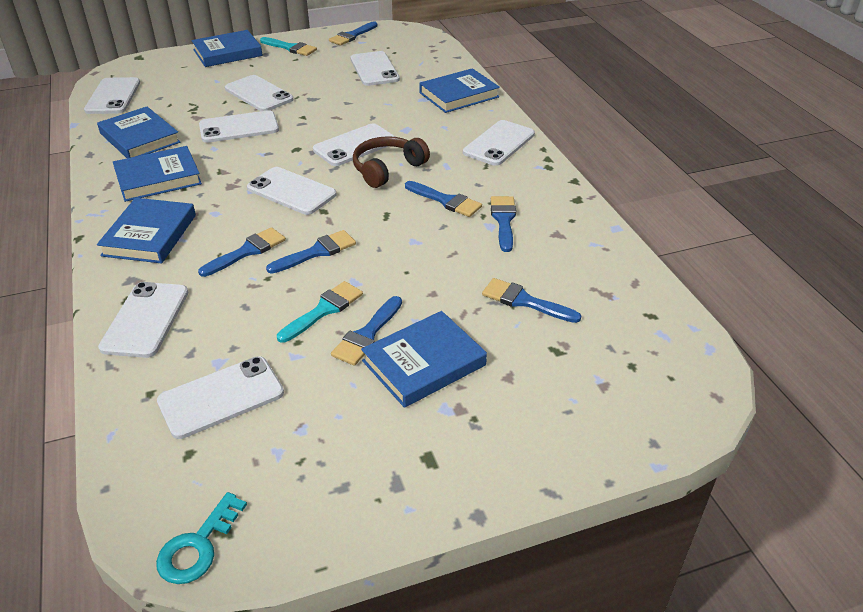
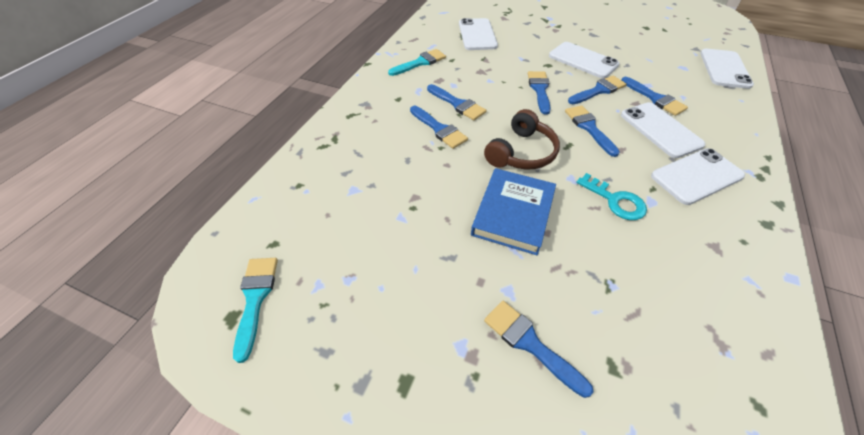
blue book: [97,107,181,158] [97,198,196,264] [113,146,202,202] [192,30,263,67] [361,311,487,408] [419,68,500,113] = 6 -> [471,168,556,255] = 1
white phone: [84,77,140,114] [98,282,188,358] [157,356,284,439] [199,110,279,143] [225,75,294,111] [247,167,336,215] [313,123,395,166] [351,51,400,86] [463,120,535,166] = 9 -> [459,18,498,50] [549,42,620,78] [621,102,705,158] [651,148,745,205] [700,49,754,89] = 5

